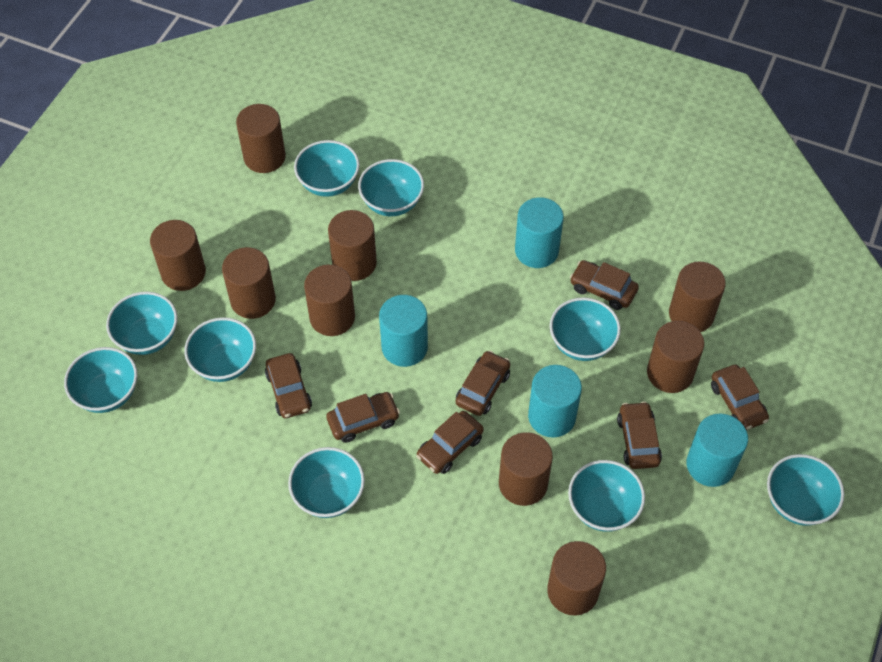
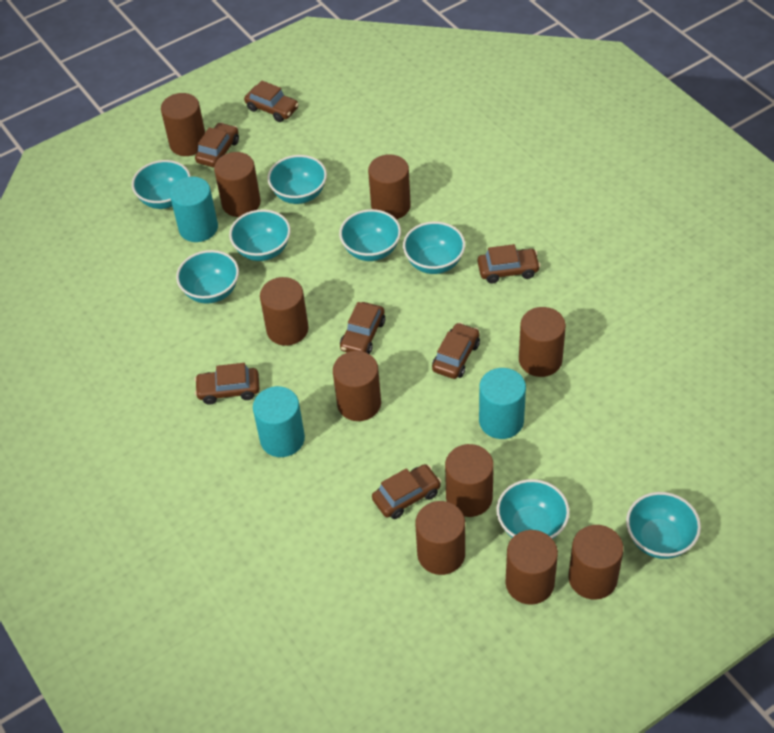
brown cylinder: [150,220,206,291] [222,247,276,319] [236,104,286,173] [304,265,355,336] [328,210,377,281] [499,432,553,506] [547,541,606,615] [647,321,704,393] [669,261,726,332] = 9 -> [161,93,205,156] [214,152,261,217] [260,277,309,346] [333,351,381,421] [368,154,411,219] [415,501,465,575] [445,444,494,517] [505,530,558,605] [519,307,566,377] [569,525,623,600] = 10
turquoise bowl: [64,347,137,413] [106,292,177,355] [184,317,256,382] [288,447,365,518] [294,140,360,197] [358,159,424,216] [550,298,621,361] [568,460,645,532] [767,454,844,526] = 9 -> [132,160,191,209] [176,250,239,304] [229,209,291,261] [267,155,327,204] [339,209,401,261] [403,222,465,274] [496,479,570,539] [626,492,701,559] = 8
turquoise cylinder: [379,295,428,367] [515,197,564,268] [528,365,582,438] [686,414,748,487] = 4 -> [170,177,218,242] [253,386,305,457] [479,368,526,439] = 3

